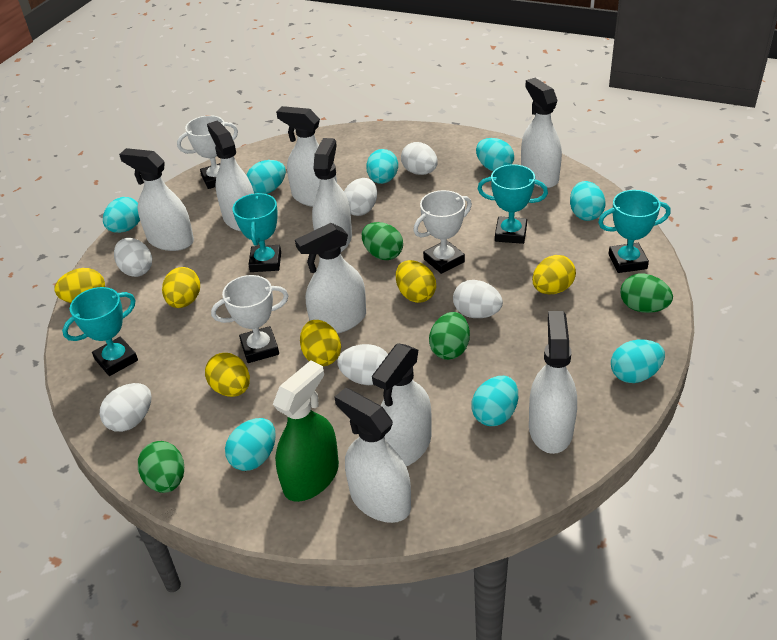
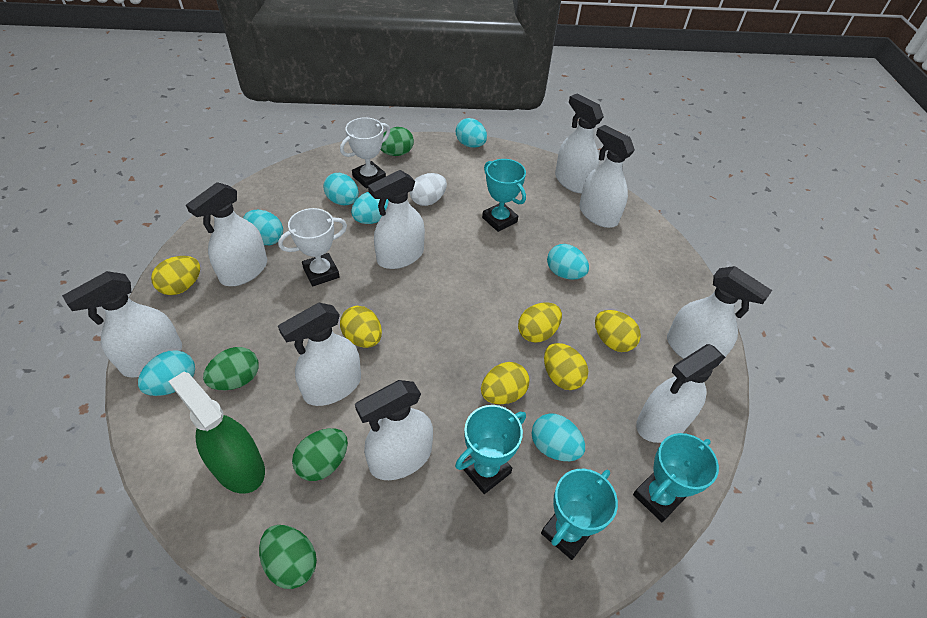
turquoise egg: [103,197,140,233] [225,418,276,471] [247,160,286,194] [366,149,398,184] [471,376,518,426] [476,138,514,171] [570,181,605,221] [611,340,665,383] = 8 -> [138,350,195,396] [243,210,283,245] [323,173,359,205] [351,192,389,224] [456,118,487,148] [532,413,585,461] [547,244,589,280] = 7
white egg: [100,383,152,432] [114,238,152,277] [337,344,388,385] [344,178,377,216] [401,142,438,175] [453,280,503,318] = 6 -> [410,173,447,206] = 1
white trophy: [177,115,238,189] [211,275,289,363] [413,190,472,274] = 3 -> [278,208,347,286] [340,117,390,188] = 2

